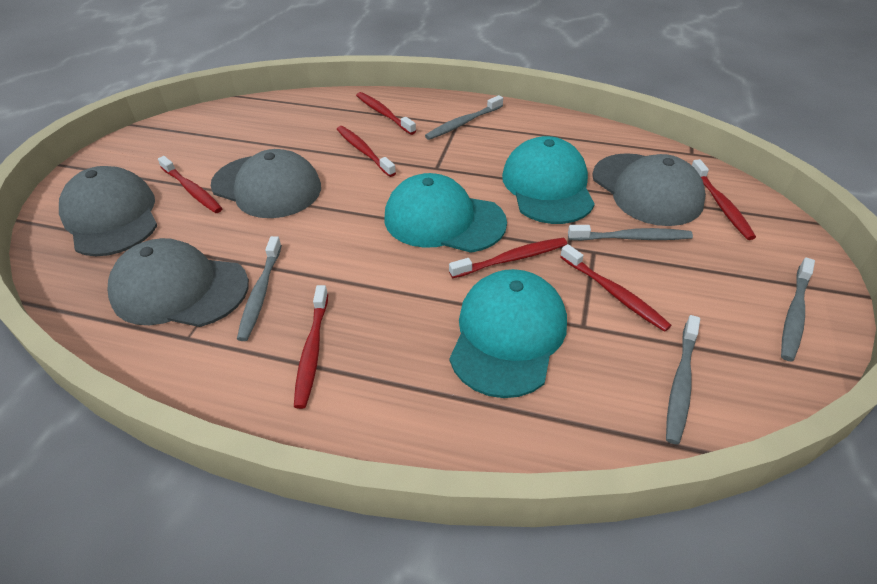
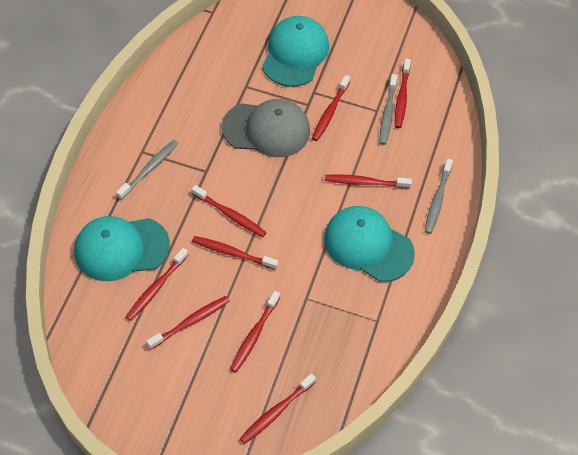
grey cap: [59,166,157,256] [108,238,249,327] [211,149,321,218] [592,153,706,226] = 4 -> [222,99,310,157] = 1
grey toothbrush: [237,236,282,341] [425,95,503,140] [568,225,693,241] [666,315,700,445] [781,257,815,361] = 5 -> [116,140,179,200] [379,74,397,145] [425,159,453,234] = 3
red toothbrush: [158,156,223,213] [294,285,328,409] [337,126,396,177] [356,92,416,135] [449,238,567,278] [560,244,671,332] [692,159,756,240] = 7 -> [126,248,188,321] [146,296,229,349] [192,185,267,237] [192,236,278,270] [230,291,280,372] [240,373,316,444] [312,75,350,141] [325,174,412,189] [395,59,411,128] = 9

